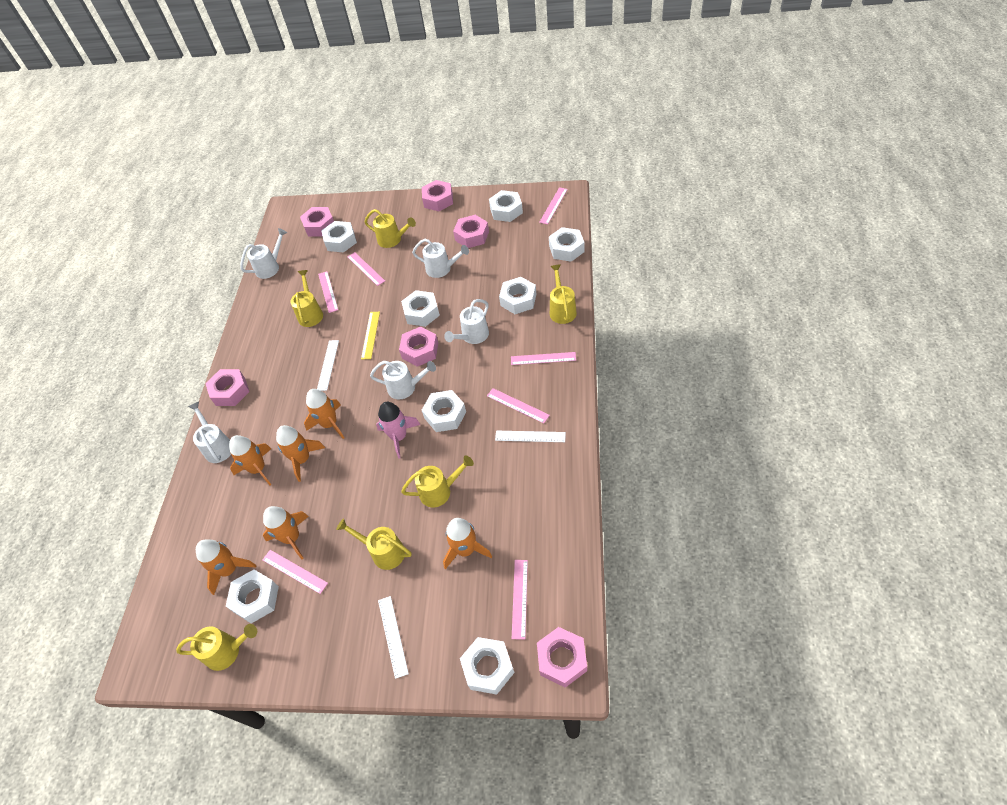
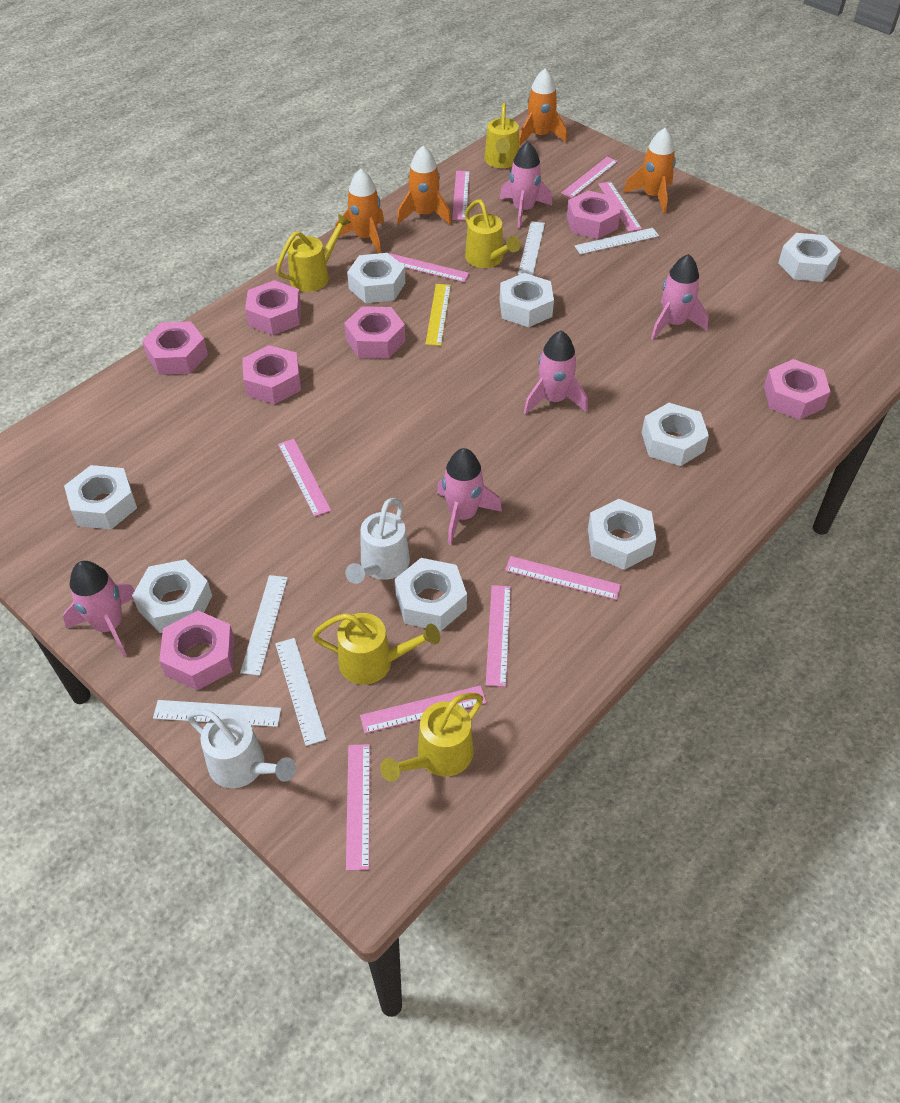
orange rocket: [196,539,257,595] [229,435,272,486] [263,506,309,559] [276,425,325,482] [304,389,344,439] [443,518,493,569] = 6 -> [335,169,384,253] [397,146,451,225] [519,69,567,146] [623,128,676,214] = 4
pink nut: [205,369,250,406] [300,207,334,236] [399,327,438,367] [422,180,453,211] [453,215,489,248] [537,627,587,688] = 6 -> [142,321,208,375] [159,611,235,690] [242,345,301,404] [245,280,301,335] [344,306,405,359] [567,190,620,239] [764,359,831,420] = 7
pink rocket: [376,402,420,459] = 1 -> [63,561,135,657] [437,448,502,545] [500,141,552,229] [524,330,588,415] [651,254,709,340] = 5
pink ruler: [262,550,328,594] [318,271,338,313] [348,252,385,286] [487,388,550,423] [511,352,576,365] [512,560,528,640] [539,187,568,225] = 7 -> [278,439,331,517] [346,744,370,871] [360,685,487,733] [389,253,470,282] [452,171,470,220] [486,585,511,687] [505,556,621,600] [561,157,618,198] [598,181,642,232] = 9
white ruler: [317,340,339,391] [378,596,409,679] [495,431,566,442] = 3 -> [153,700,281,727] [240,575,288,676] [275,638,326,746] [518,221,545,275] [574,228,659,254] = 5
white watering can: [188,402,231,463] [240,228,287,279] [370,361,436,400] [412,239,469,278] [444,299,489,344] = 5 -> [187,709,296,788] [345,498,410,584] = 2
yellow watering can: [176,624,257,671] [290,270,323,327] [336,518,412,570] [365,209,416,248] [401,456,474,508] [550,264,577,324] = 6 -> [276,214,351,292] [312,613,440,685] [380,693,483,782] [465,199,521,268] [484,103,519,168] = 5

